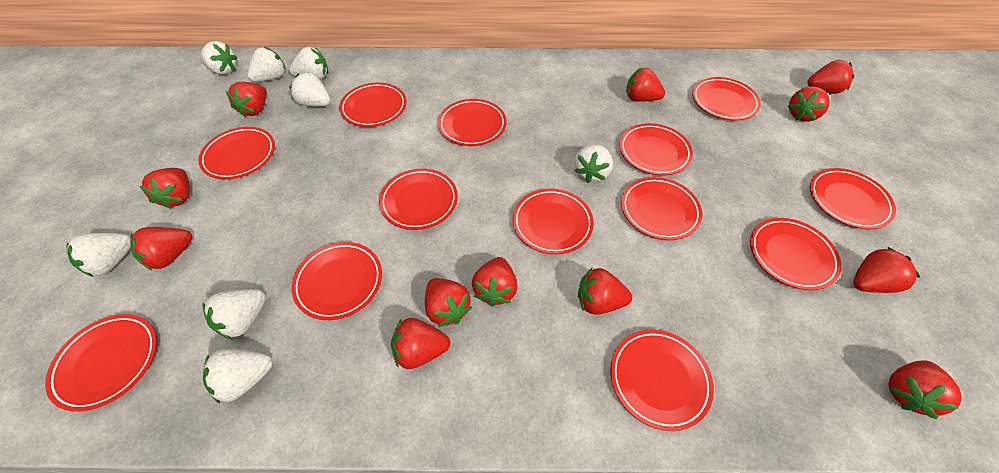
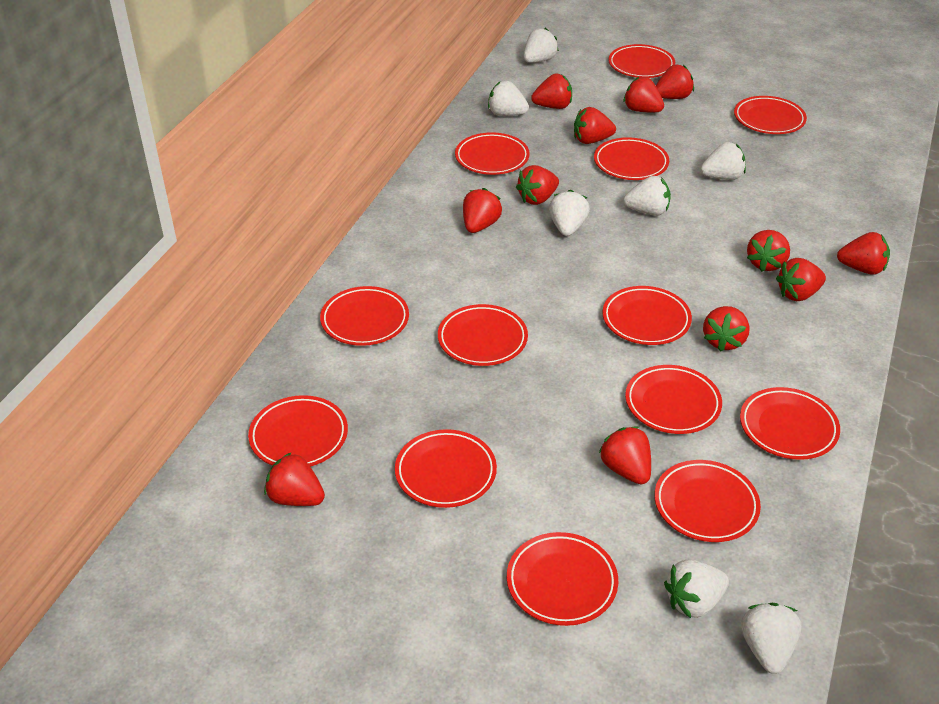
white strawberry: [66,233,131,277] [200,41,238,75] [202,289,266,339] [203,349,273,404] [247,47,286,82] [289,47,328,80] [290,72,331,107] [574,144,613,183] = 8 -> [488,81,529,116] [523,28,559,63] [549,190,590,236] [623,176,671,216] [664,560,729,618] [701,142,746,180] [741,603,802,674] = 7

